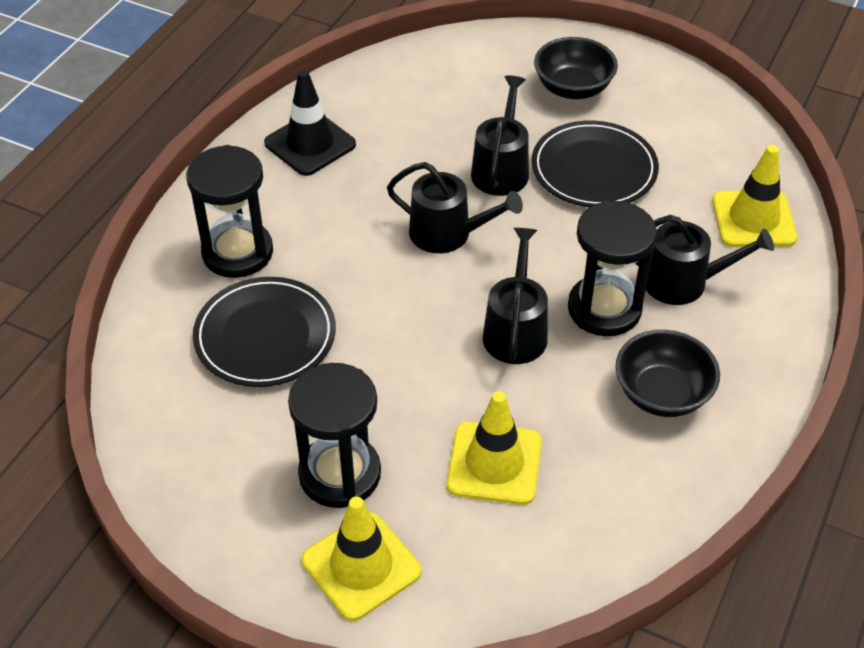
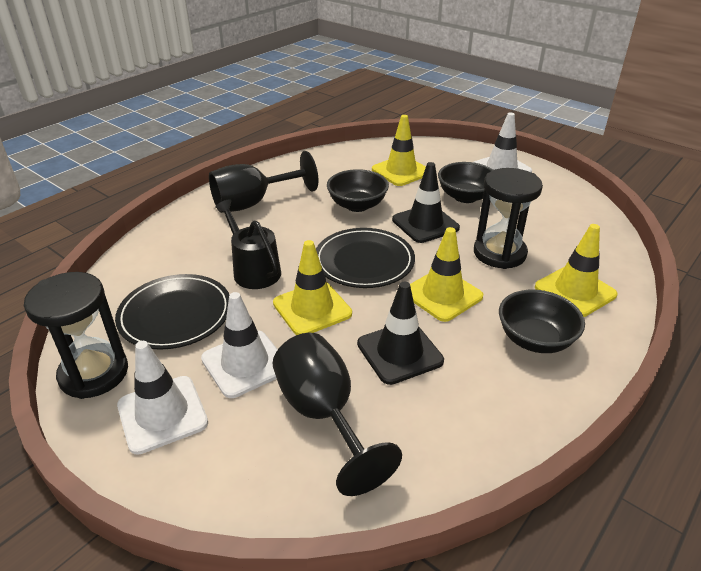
black bowl: [534,37,618,99] [615,330,720,417] = 2 -> [327,169,389,212] [438,162,493,203] [499,290,585,353] = 3
black goblet: none = 0 -> [209,151,318,213] [272,333,402,496] = 2
black hourglass: [186,145,273,278] [288,363,381,508] [568,200,657,336] = 3 -> [24,272,128,399] [474,168,543,269] = 2
black traffic cone: [264,70,356,176] = 1 -> [357,282,444,385] [392,162,460,243] = 2
black watering can: [387,162,523,253] [471,75,529,196] [483,228,548,364] [636,215,774,305] = 4 -> [215,199,281,289] = 1
white traffic cone: none = 0 -> [117,341,208,455] [201,292,278,398] [473,112,532,173] = 3
yellow traffic cone: [302,496,421,621] [447,391,542,505] [712,145,797,247] = 3 -> [273,240,352,335] [372,115,426,186] [410,227,483,322] [535,224,618,317] = 4

